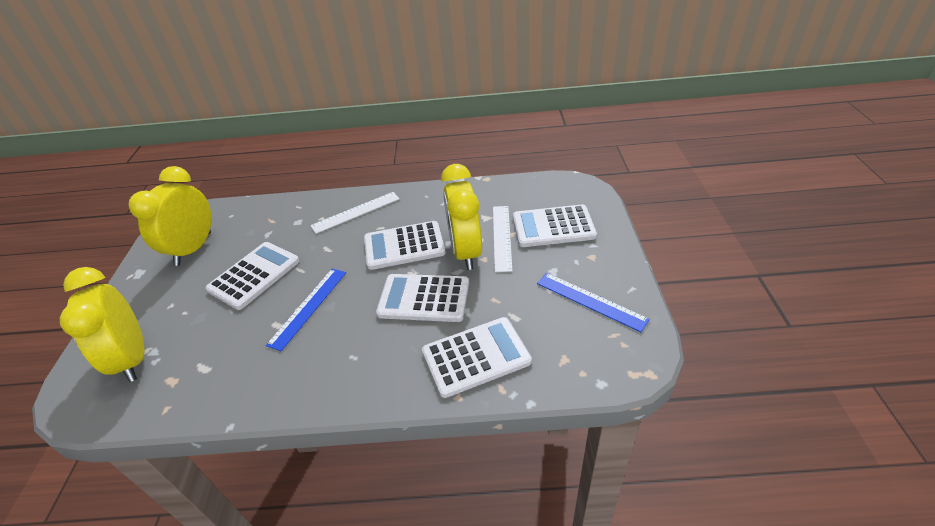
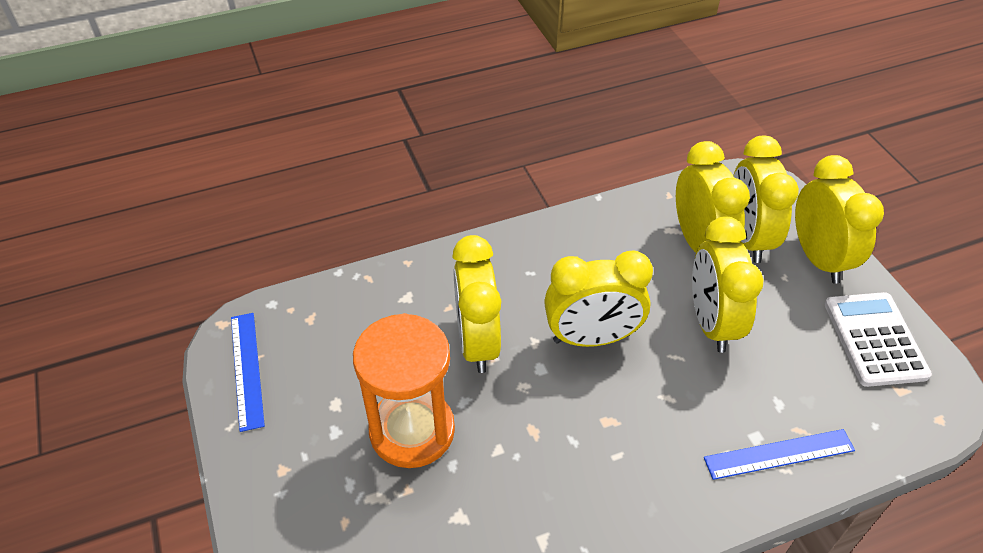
orange hourglass: none = 0 -> [353,313,455,468] = 1
white calculator: [205,242,299,310] [364,221,445,270] [376,274,469,322] [422,317,532,398] [513,204,597,247] = 5 -> [824,292,932,387] = 1
white ruler: [310,192,400,234] [493,206,512,272] = 2 -> none = 0
yellow clock: [60,267,144,382] [128,166,211,266] [441,164,482,270] = 3 -> [452,235,501,373] [544,250,653,347] [676,141,750,253] [692,217,764,353] [733,135,799,263] [795,155,884,284] = 6

